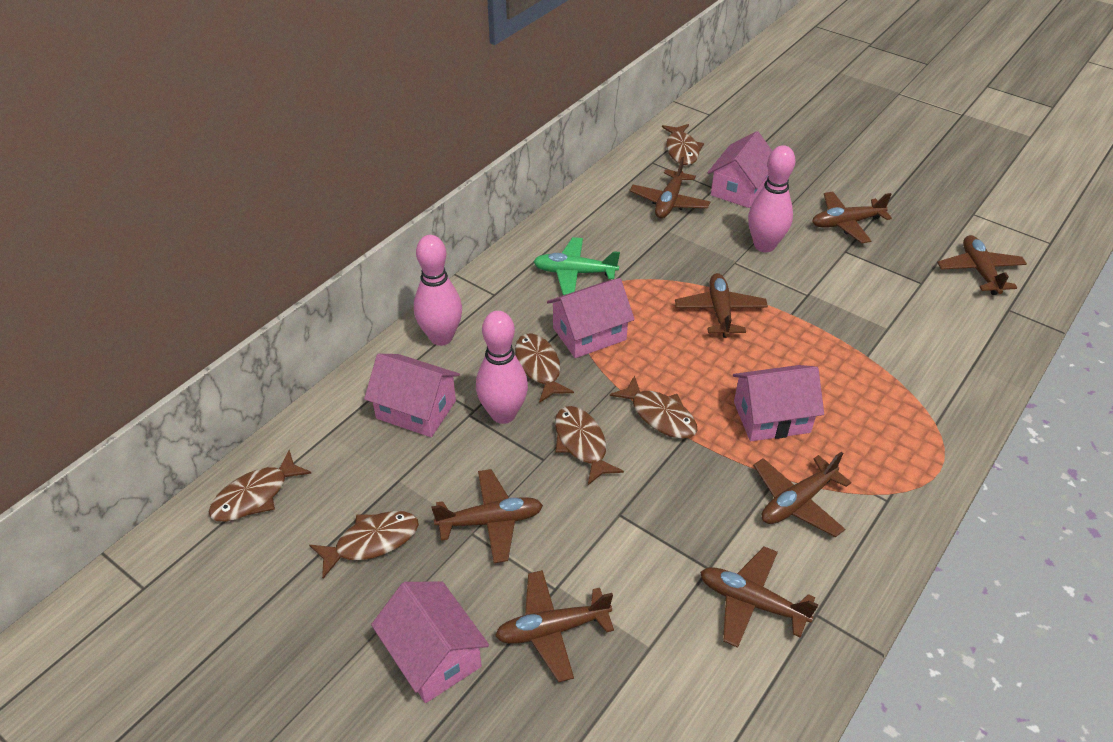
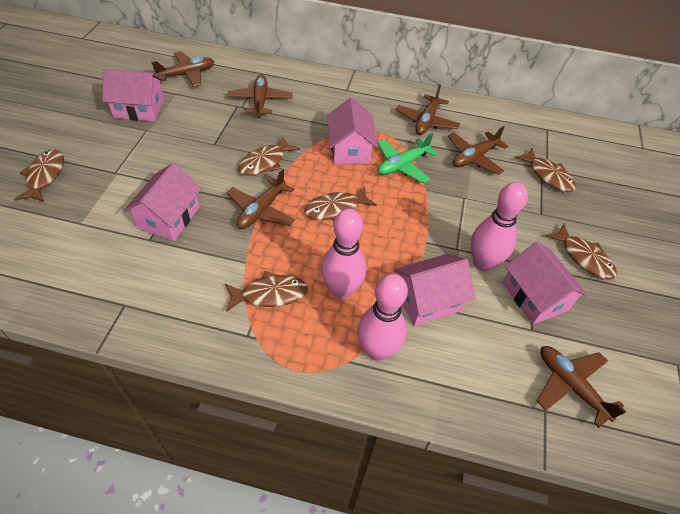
brown plane: [431,469,543,563] [495,570,614,682] [629,157,710,218] [675,273,768,338] [700,546,819,648] [754,452,851,537] [812,192,892,244] [937,235,1027,295] = 8 -> [151,51,214,87] [227,75,293,118] [227,169,295,229] [396,85,460,135] [448,126,508,175] [537,346,626,428] = 6

